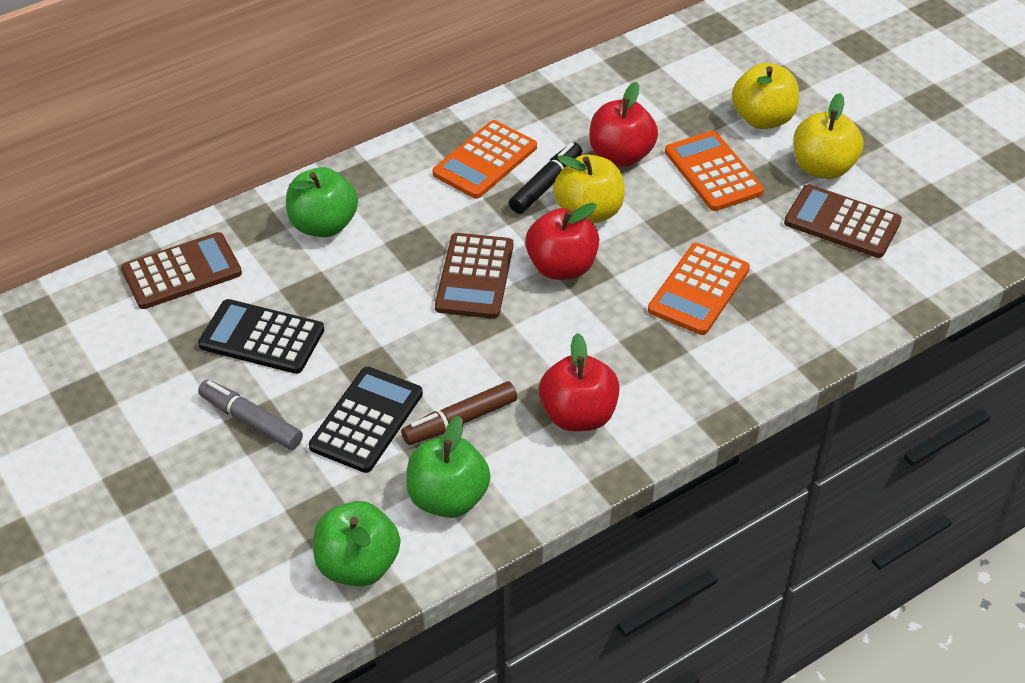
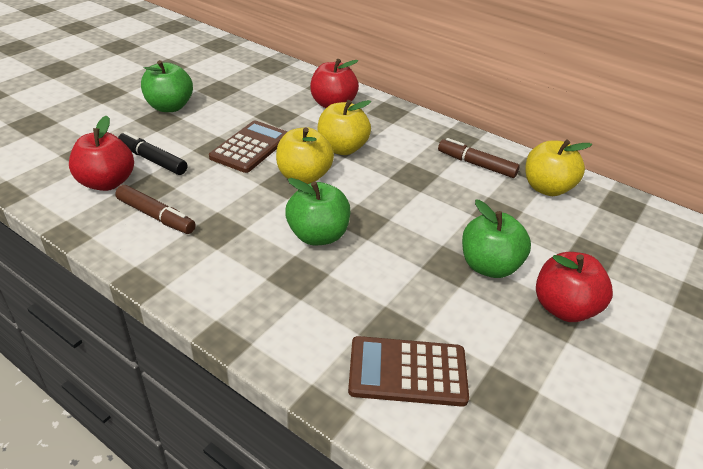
black calculator: [198,299,324,374] [309,367,423,473] = 2 -> none = 0
brown calculator: [121,232,242,309] [435,233,513,319] [784,184,902,258] = 3 -> [209,121,288,173] [348,336,469,407] = 2
brown marker: [401,381,517,445] = 1 -> [115,185,196,234] [438,138,520,178] = 2
grey marker: [198,379,303,450] = 1 -> none = 0
orange calculator: [432,120,537,199] [648,243,750,335] [665,131,764,211] = 3 -> none = 0

